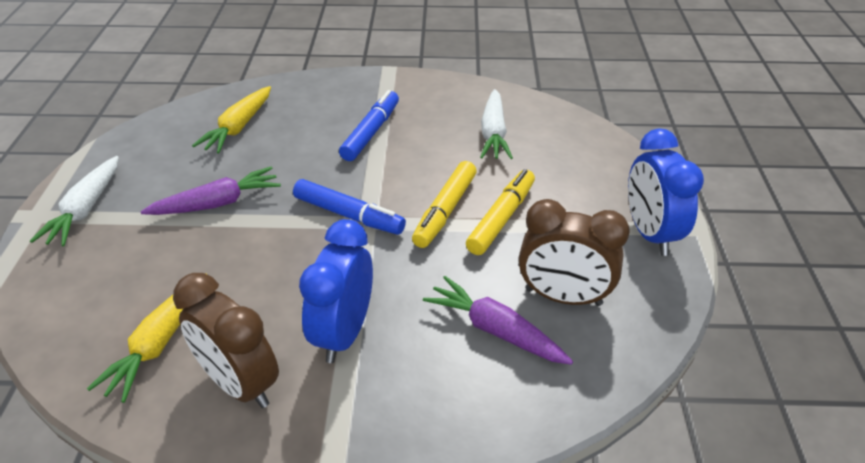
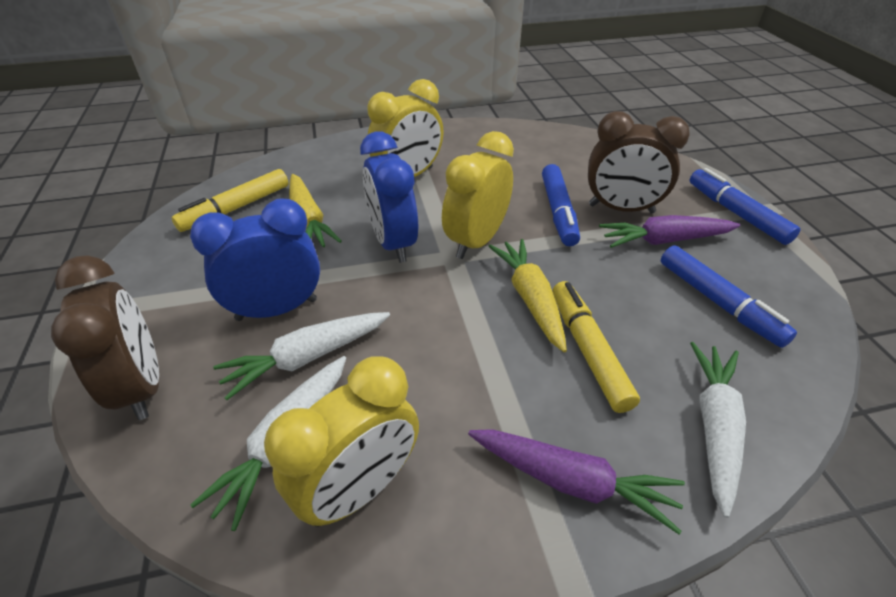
blue marker: [293,179,406,235] [339,90,399,161] = 2 -> [542,164,580,246] [661,245,797,348] [690,168,800,245] = 3
white carrot: [30,156,119,246] [480,89,513,159] = 2 -> [190,356,346,531] [213,312,390,400] [690,342,746,518] = 3
yellow clock: none = 0 -> [264,356,419,527] [367,79,444,177] [442,131,514,259] = 3

